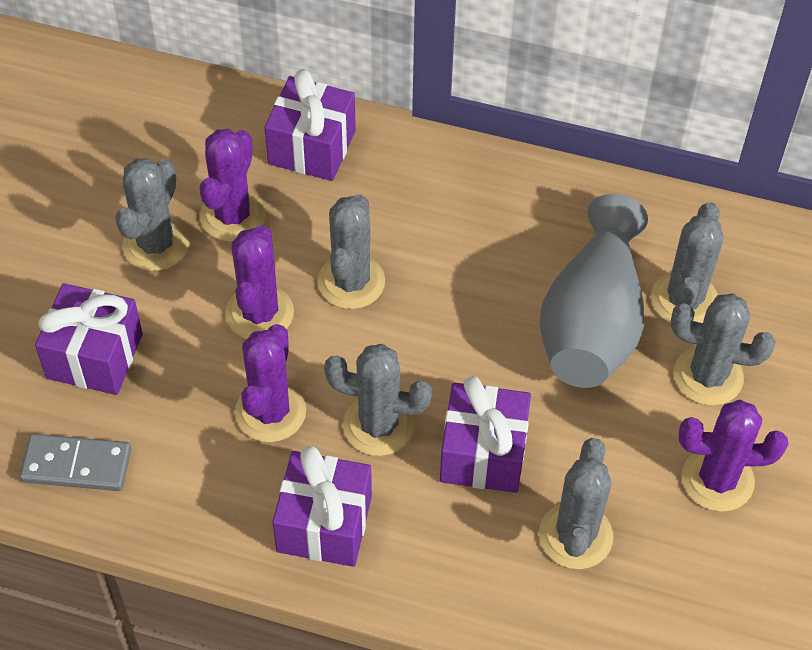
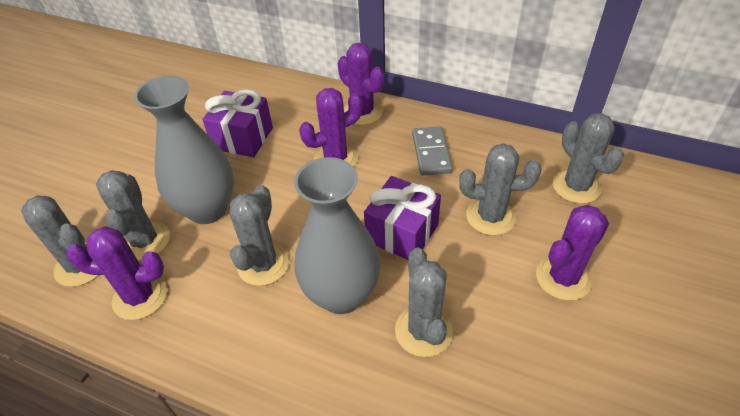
grey vase: [539,194,648,388] = 1 -> [134,76,234,224] [294,157,381,314] = 2
purple gift: [35,283,143,395] [265,69,356,181] [272,446,372,567] [440,376,531,493] = 4 -> [202,89,273,157] [364,176,441,260] = 2

